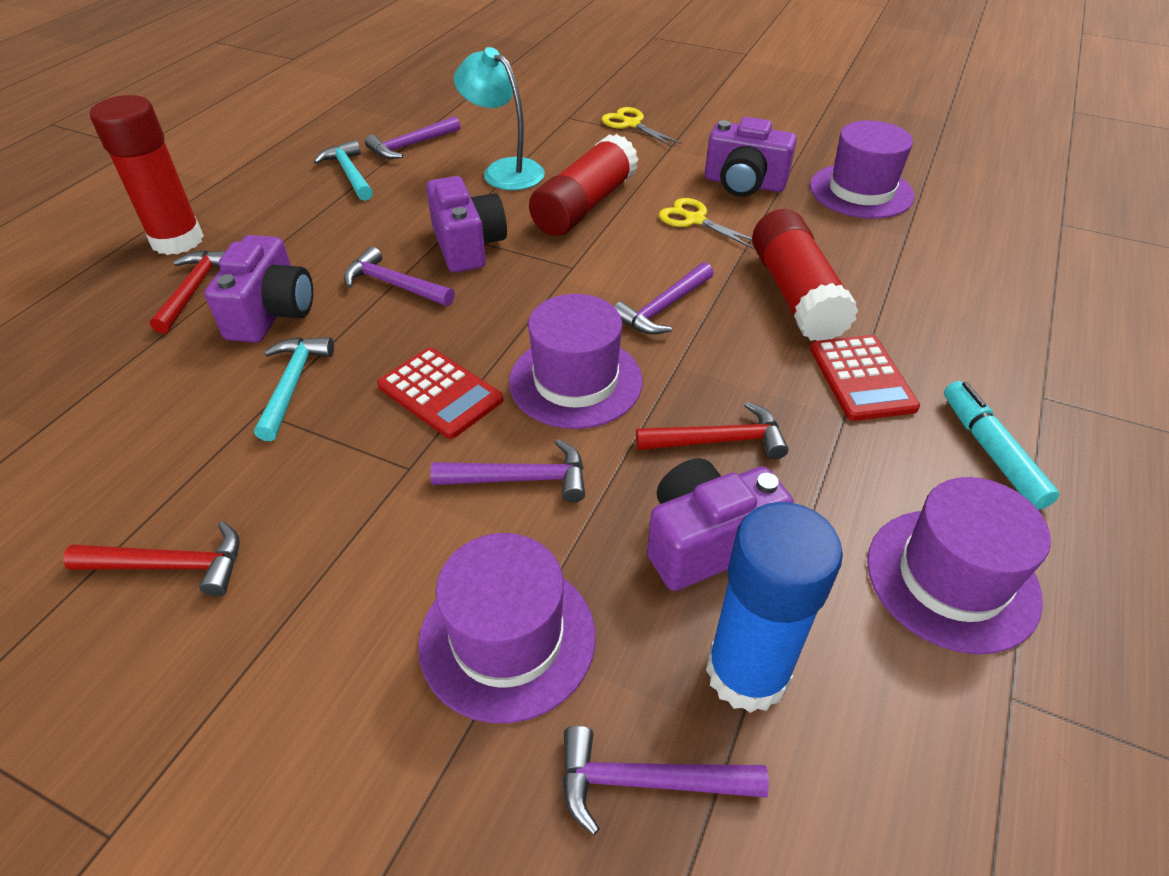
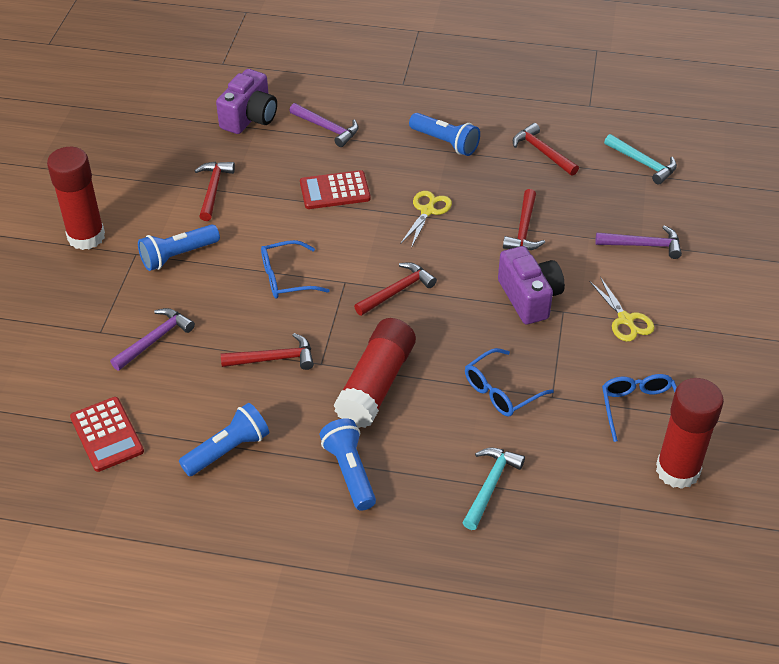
blue flashlight: none = 0 -> [138,224,220,271] [179,403,269,476] [320,418,376,511] [409,113,480,156] = 4
blue glasses: none = 0 -> [261,240,330,298] [465,348,554,416] [602,374,677,442] = 3
blue glue stick: [706,502,843,713] = 1 -> none = 0
purple camera: [204,235,313,343] [426,176,507,273] [647,458,794,591] [705,117,797,197] = 4 -> [216,69,277,134] [498,246,565,324] = 2
purple hammer: [344,247,455,306] [365,116,461,159] [430,439,585,503] [562,726,769,835] [614,262,714,335] = 5 -> [110,308,195,371] [290,103,358,147] [595,225,682,259] = 3
purple hat: [418,533,596,723] [509,294,643,429] [810,120,915,219] [867,477,1051,654] = 4 -> none = 0
red hammer: [63,521,240,597] [150,250,225,334] [636,402,789,459] = 3 -> [195,162,235,221] [221,333,314,370] [354,262,437,316] [503,189,545,250] [513,123,579,176] = 5
turquoise lamp: [454,47,545,190] = 1 -> none = 0
turquoise marker: [944,381,1059,510] = 1 -> none = 0

